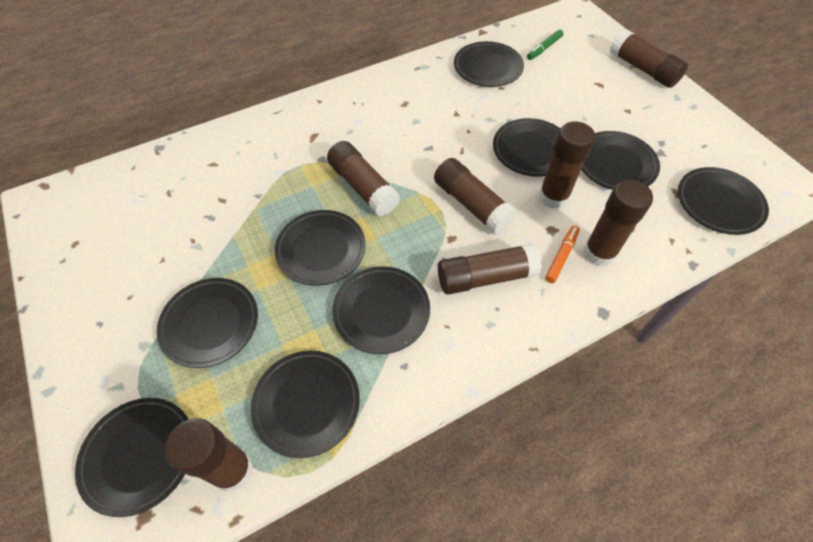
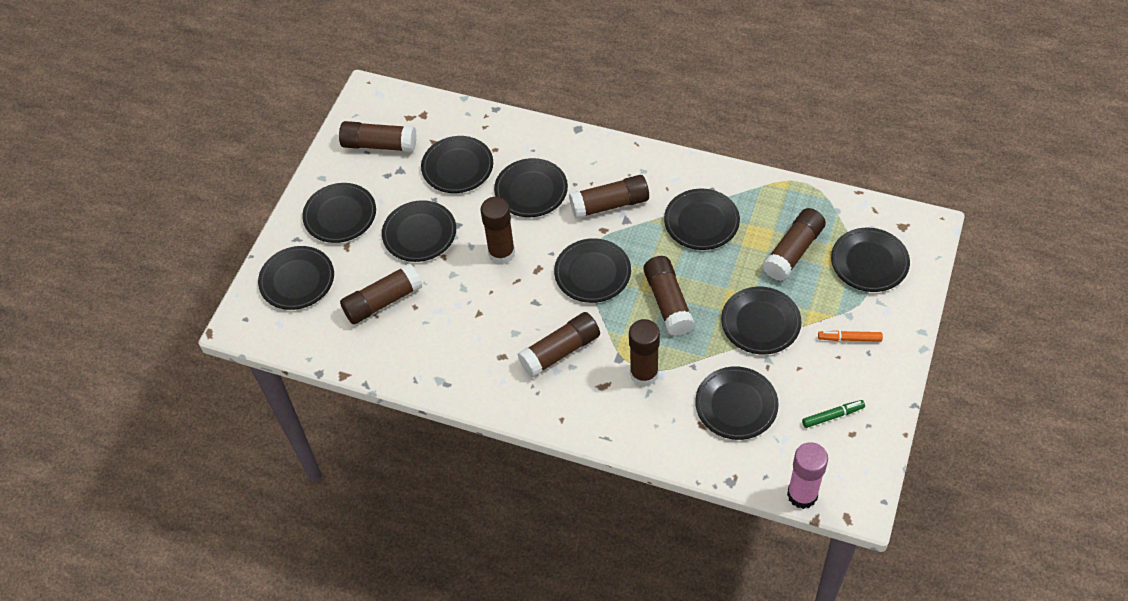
black plate: [75,398,189,517] [157,278,258,368] [251,351,360,458] [275,210,366,286] [332,266,430,354] [454,41,524,87] [493,118,560,177] [581,131,660,190] [678,167,769,235] = 9 -> [258,246,334,310] [302,183,376,243] [382,200,456,262] [421,136,493,193] [494,158,568,217] [554,238,631,303] [664,188,740,250] [695,366,779,440] [721,287,802,354] [831,228,910,292] = 10
brown glue stick: [165,418,253,491] [327,141,400,216] [434,158,517,235] [438,243,542,295] [539,121,595,209] [583,180,653,266] [610,29,688,88] = 7 -> [339,121,417,152] [340,263,422,324] [480,197,515,264] [518,312,600,377] [569,175,649,219] [629,319,660,387] [643,256,694,336] [763,208,826,281] = 8
pink glue stick: none = 0 -> [787,442,828,509] = 1

